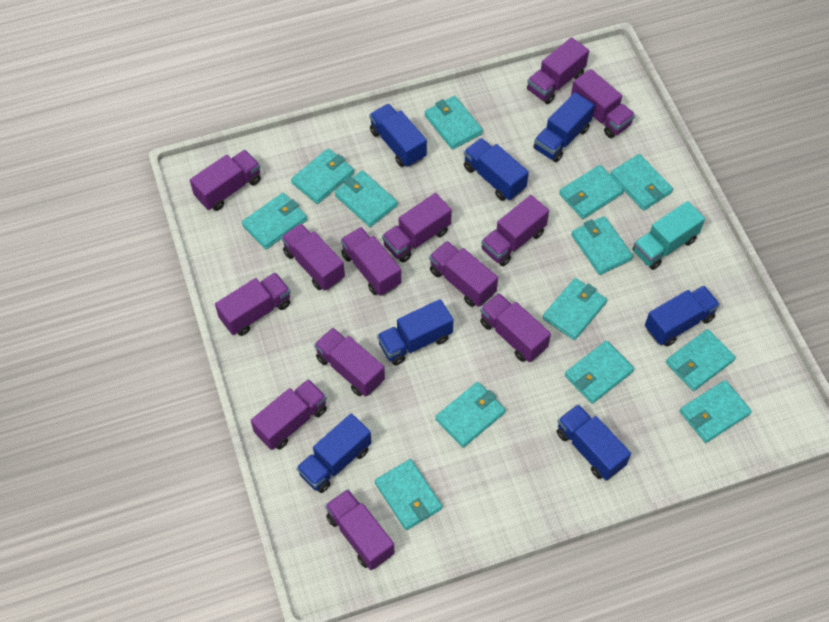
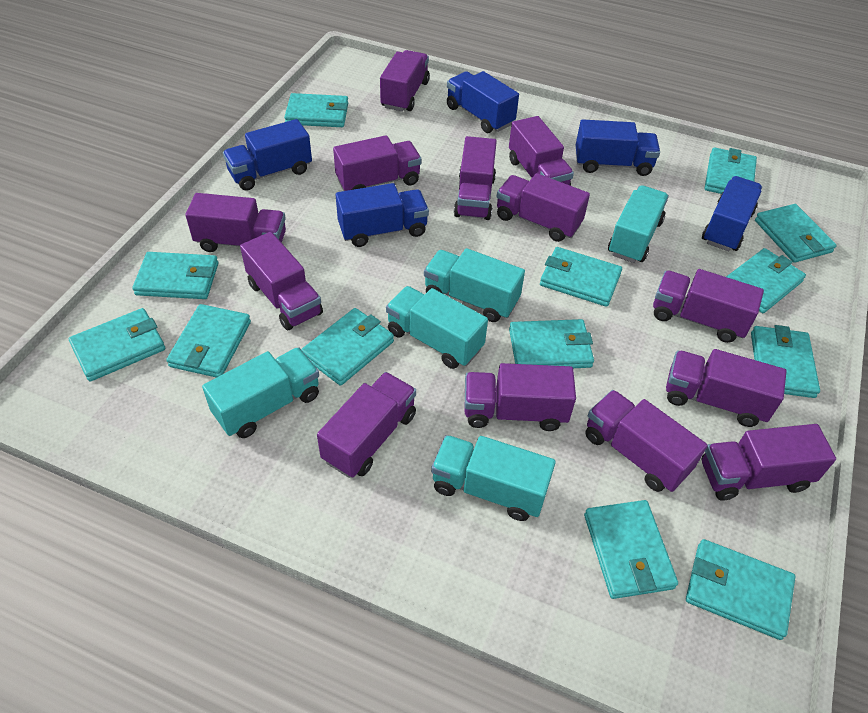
blue truck: [296,414,371,493] [369,104,427,167] [377,299,454,365] [464,138,529,201] [533,92,595,162] [557,404,631,481] [645,286,720,347] = 7 -> [223,119,312,191] [336,183,429,247] [447,71,519,133] [576,119,660,176] [702,176,762,251] = 5
turquoise truck: [633,201,705,270] = 1 -> [202,347,319,438] [386,286,488,369] [424,248,525,322] [431,435,556,521] [608,185,669,263] = 5

